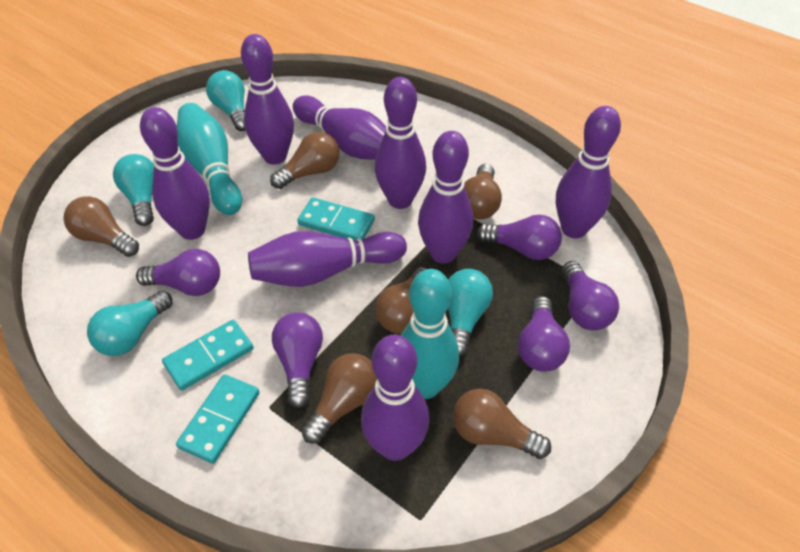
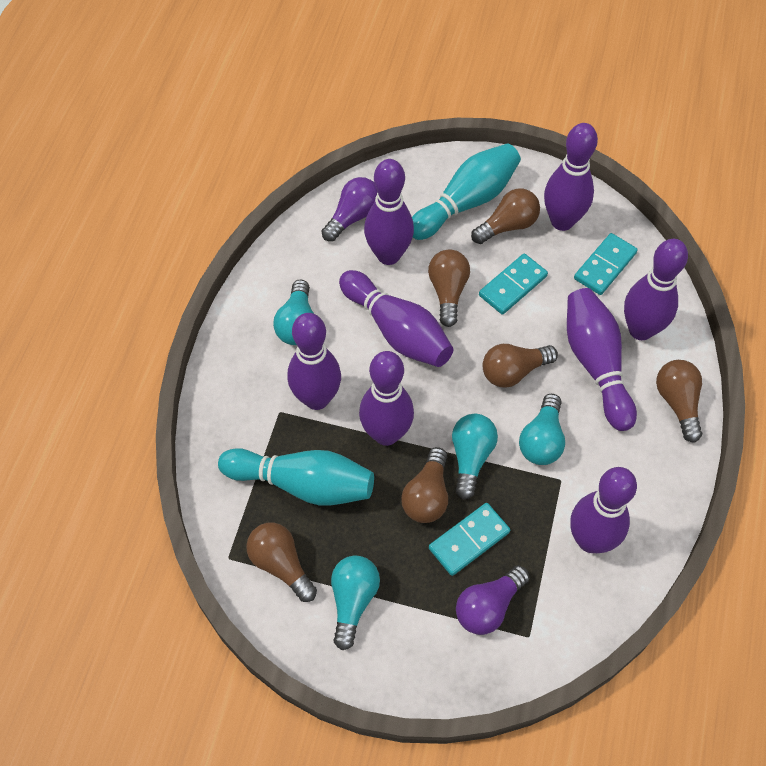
purple light bulb: [136,249,220,296] [272,312,323,408] [477,215,562,260] [518,296,570,372] [562,261,619,331] = 5 -> [321,177,377,242] [456,566,530,635] = 2

